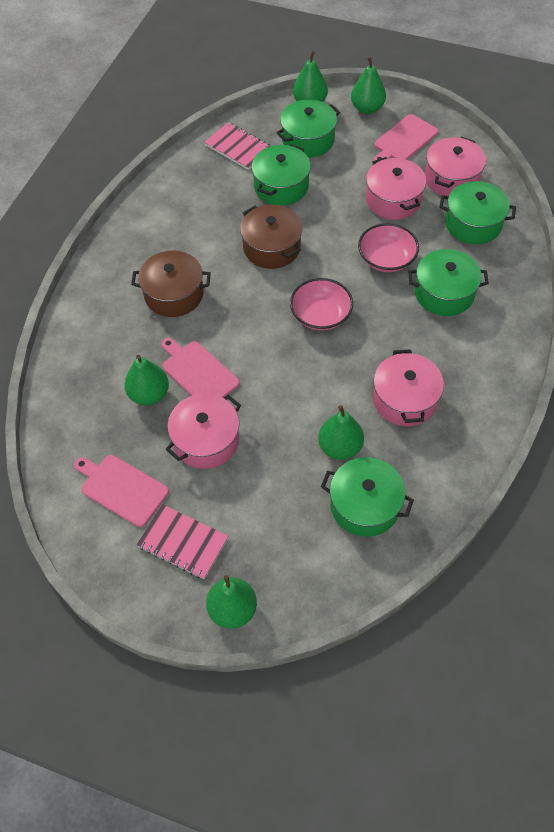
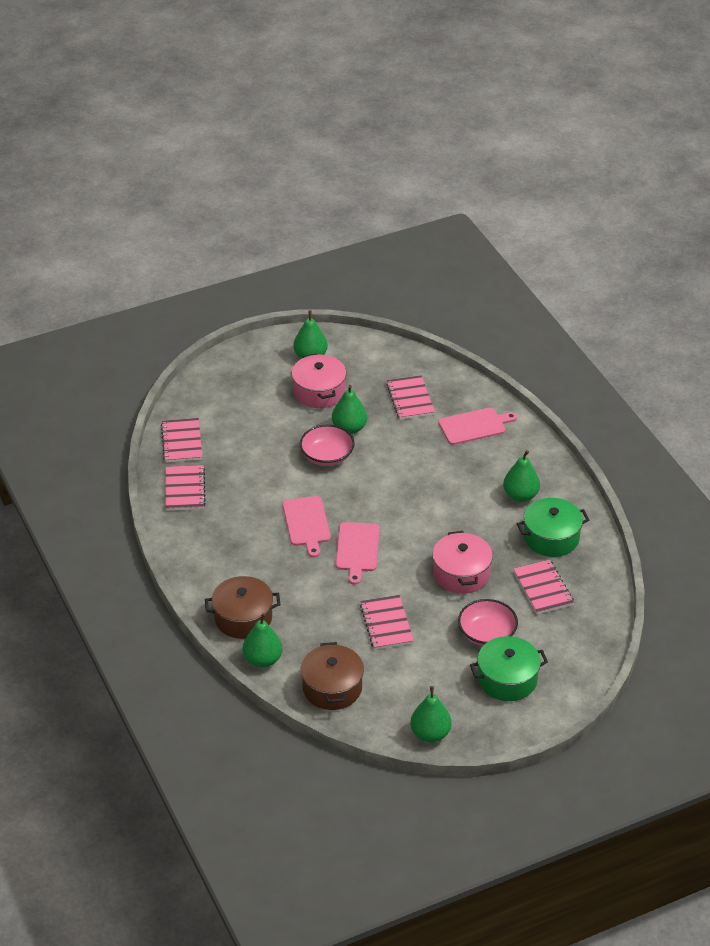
green pot: [252,144,311,206] [276,100,340,158] [321,457,414,537] [408,249,489,316] [440,181,516,244] = 5 -> [470,636,548,701] [517,498,589,557] = 2
pink notebook: [137,504,229,579] [204,122,270,170] = 2 -> [161,418,202,462] [166,465,206,511] [360,595,414,650] [386,375,435,420] [514,560,574,614] = 5
pink pot: [165,394,241,469] [366,157,426,220] [373,349,444,426] [425,137,486,196] = 4 -> [292,354,346,408] [432,531,493,594] = 2

